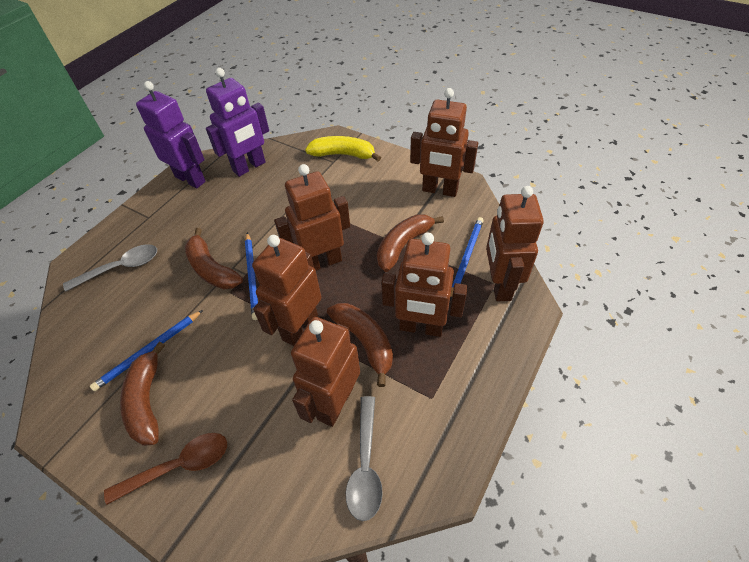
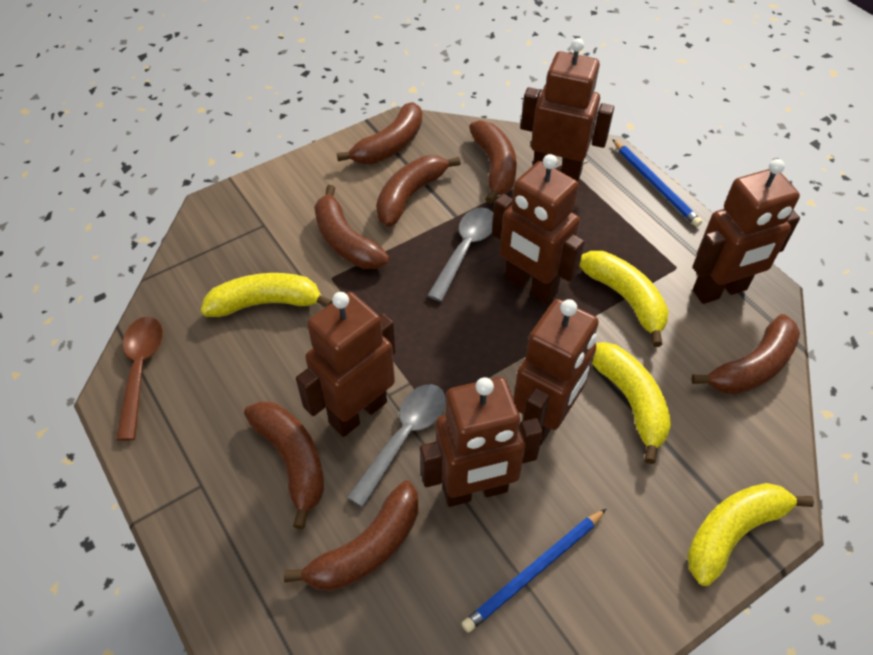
blue pencil: [90,310,203,391] [245,232,258,320] [450,217,484,301] = 3 -> [462,509,606,633] [612,139,702,227] = 2
brown banana: [120,342,165,446] [185,228,243,289] [327,303,393,387] [377,215,444,272] = 4 -> [244,401,324,529] [284,481,418,591] [314,185,389,269] [337,102,422,164] [376,156,461,227] [469,120,517,204] [691,314,800,395] = 7
purple robot: [136,81,206,188] [206,68,269,177] = 2 -> none = 0
yellow banana: [305,136,381,161] = 1 -> [201,273,332,317] [580,251,669,347] [592,342,671,464] [687,483,814,586] = 4

